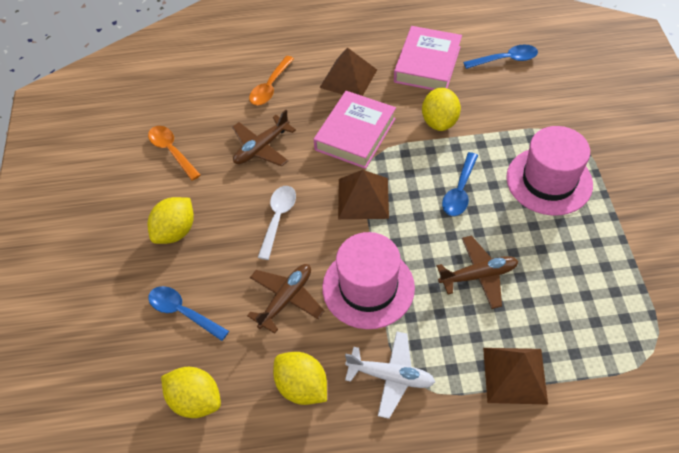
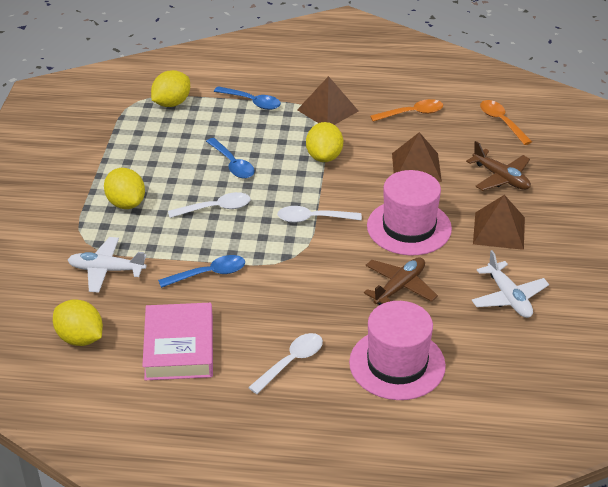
brown plane: [232,110,296,167] [247,264,324,334] [437,235,518,309] = 3 -> [364,257,438,305] [466,141,531,191] = 2
pink book: [313,91,396,169] [394,26,462,90] = 2 -> [142,303,213,380] = 1
white plane: [345,331,435,419] = 1 -> [68,237,146,293] [472,250,549,318] = 2
white spoon: [258,186,296,260] = 1 -> [168,192,250,218] [248,333,323,394] [277,206,362,223] = 3

